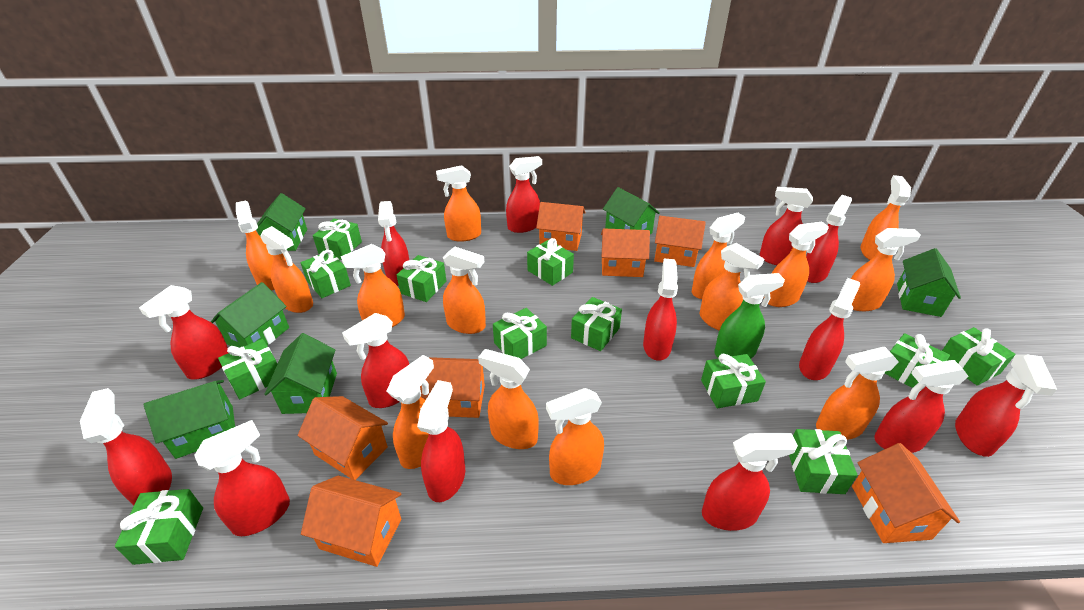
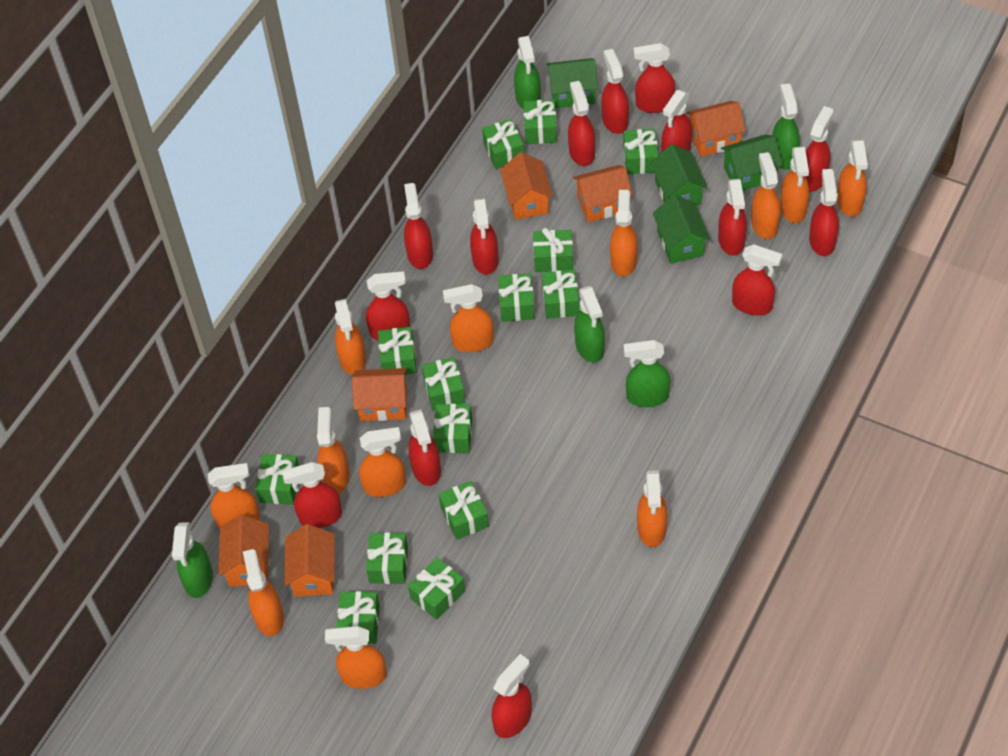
green gift: [115,489,203,565] [218,339,277,399] [300,250,351,298] [313,218,362,260] [397,255,446,302] [493,308,547,359] [527,238,574,286] [571,297,622,351] [701,354,766,408] [789,429,858,494] [884,333,950,388] [942,327,1016,386] = 12 -> [255,454,299,505] [336,591,380,644] [366,533,408,584] [378,327,417,375] [408,557,465,620] [422,357,466,411] [433,404,472,453] [439,481,489,540] [482,119,524,169] [498,273,535,322] [524,100,557,144] [533,228,573,272] [542,270,579,319] [624,129,658,174] = 14
green house: [144,380,235,459] [211,282,289,348] [257,193,307,251] [264,333,337,414] [603,187,659,234] [897,248,961,317] = 6 -> [547,58,598,108] [650,144,708,205] [653,195,710,264] [721,135,783,191] = 4
green spray bottle: [714,273,785,359] = 1 -> [172,523,213,598] [514,36,541,109] [574,286,605,363] [624,340,671,407] [772,83,800,170] = 5
orange house: [298,396,388,480] [301,476,401,567] [420,357,485,418] [536,202,585,251] [601,228,650,277] [654,216,706,267] [852,443,960,543] = 7 -> [218,514,269,587] [285,524,335,597] [352,368,407,421] [500,152,553,220] [573,165,633,222] [686,101,746,157] = 6
orange spray bottle: [236,201,275,291] [261,226,313,313] [341,244,405,327] [387,355,434,469] [436,165,481,242] [443,247,486,334] [478,349,539,449] [546,388,604,485] [692,213,745,299] [700,243,764,330] [764,222,829,307] [816,347,899,440] [851,228,920,311] [861,175,911,260] = 14 -> [207,463,260,529] [243,549,284,636] [317,407,350,494] [325,626,387,689] [335,299,366,375] [359,427,406,497] [443,284,494,352] [610,190,638,277] [637,470,668,547] [751,152,781,239] [780,147,809,223] [837,140,868,217] = 12

